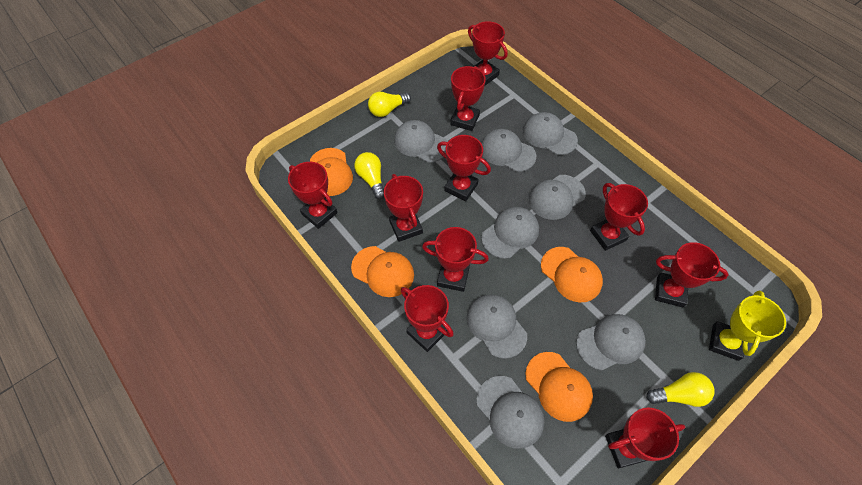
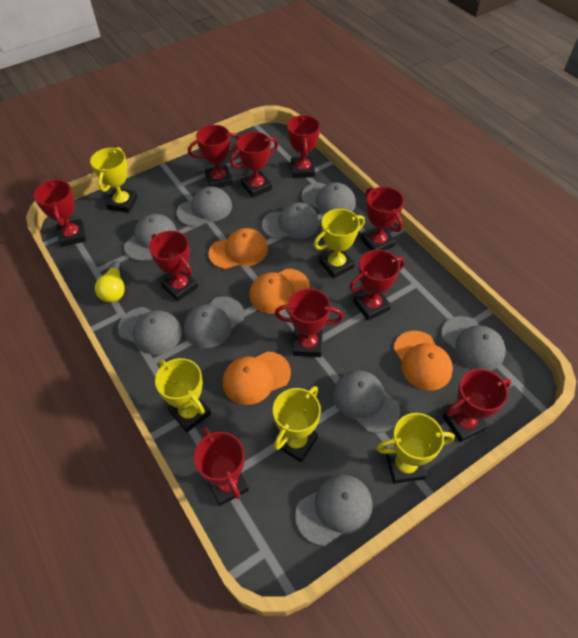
grey cap: [394,120,448,163] [466,294,527,359] [476,376,544,449] [481,129,536,172] [482,207,539,259] [523,112,578,155] [529,175,586,220] [576,314,646,370] = 8 -> [118,307,182,355] [124,214,177,261] [177,187,232,227] [184,297,244,348] [262,202,320,239] [295,474,372,546] [302,182,356,215] [333,370,400,433] [441,316,506,371] = 9
yellow light bulb: [354,152,384,199] [368,92,411,117] [646,372,714,407] = 3 -> [95,261,125,303] = 1
yellow trophy: [709,290,786,361] = 1 -> [90,147,138,213] [155,358,211,432] [273,386,321,462] [314,209,365,279] [376,413,455,484] = 5

